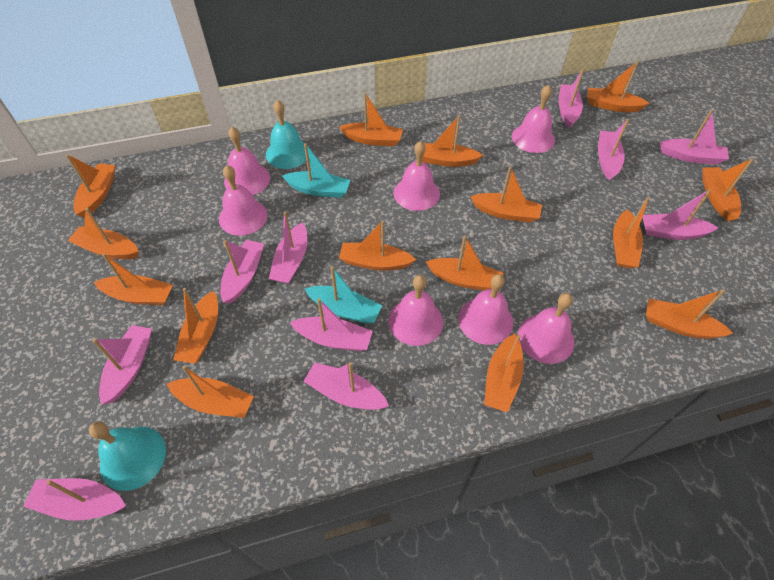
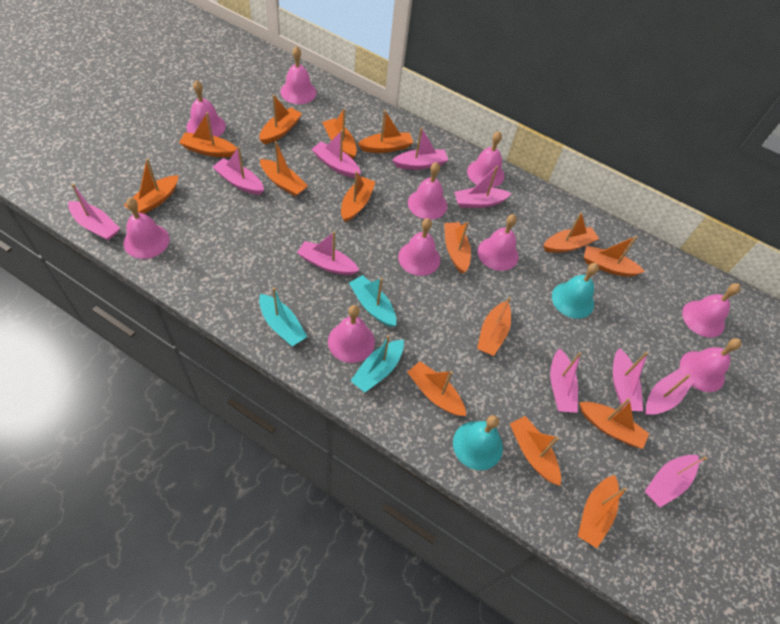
pink bell: [219,165,268,236] [224,127,270,195] [388,275,443,346] [394,141,440,211] [458,274,513,345] [512,85,555,153] [518,293,574,364] = 7 -> [123,198,169,259] [186,80,226,137] [280,46,317,104] [328,305,375,363] [398,218,440,276] [408,162,447,220] [467,131,505,188] [478,214,519,271] [680,338,742,392] [682,283,741,338] = 10
turquoise boat: [282,143,350,198] [305,266,382,324] = 2 -> [259,287,308,346] [349,275,396,327] [351,335,404,392] = 3

